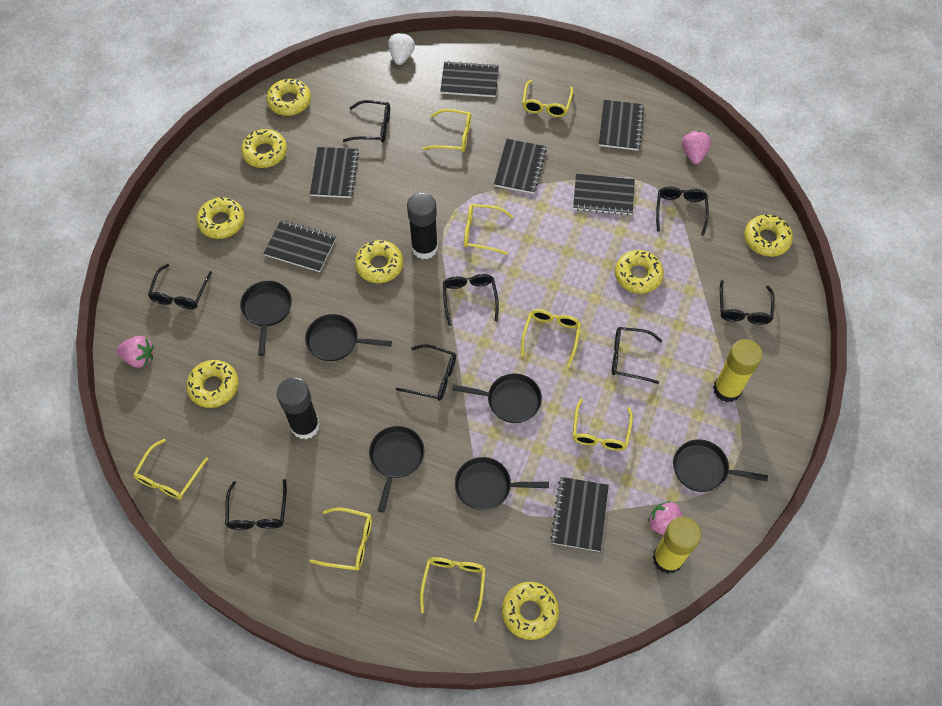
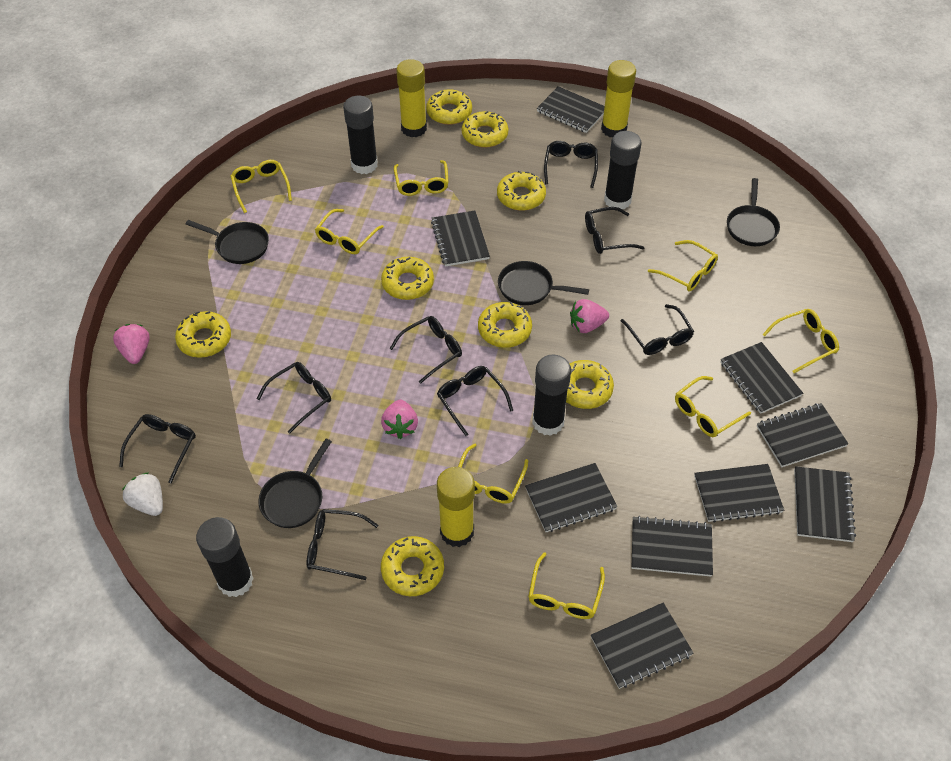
black glue stick: [277,377,320,439] [407,192,438,259] = 2 -> [196,517,254,597] [343,96,378,174] [532,355,571,436] [604,131,641,209] = 4
black notebook: [263,220,336,272] [310,147,359,198] [440,61,499,97] [494,139,547,194] [550,477,609,552] [573,174,635,215] [599,100,644,151] = 7 -> [431,211,490,267] [525,463,618,532] [537,86,605,133] [591,603,693,689] [632,516,713,577] [694,464,784,523] [720,342,803,414] [757,403,848,467] [794,466,856,542] = 9
black pan: [240,281,292,356] [305,314,392,361] [369,426,424,513] [452,373,542,423] [455,457,549,510] [673,439,768,492] = 6 -> [186,220,269,264] [259,439,332,528] [498,261,589,305] [727,178,780,246] = 4
yellow glue stick: [652,517,701,574] [713,339,763,402] = 2 -> [396,59,427,137] [437,467,475,547] [601,60,636,137] = 3

